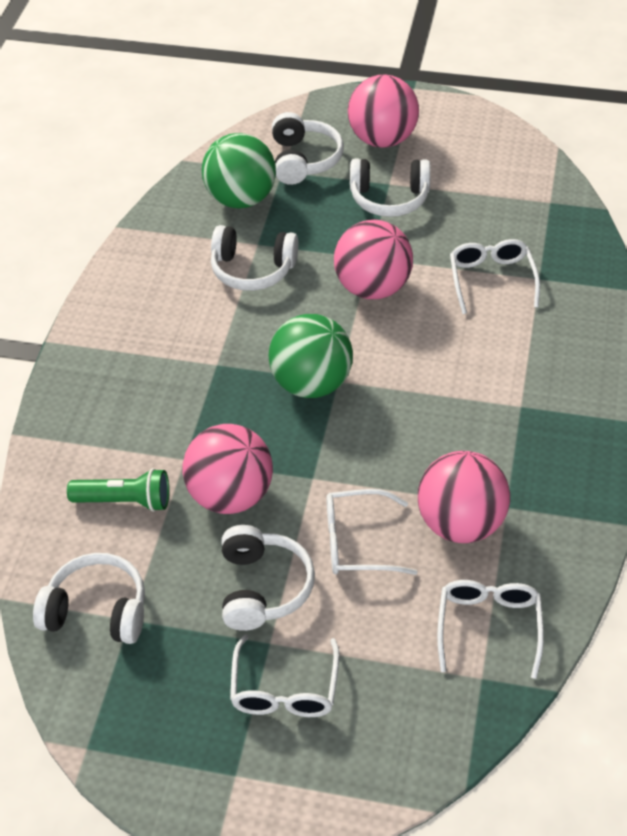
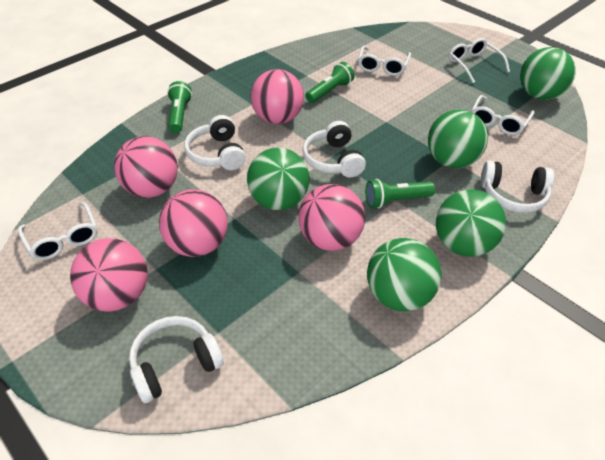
green ball: [202,133,276,208] [269,314,353,398] = 2 -> [247,148,310,210] [367,238,441,311] [428,109,488,168] [436,189,506,257] [520,47,576,100] = 5
green flashlight: [67,468,169,512] = 1 -> [167,81,192,133] [305,62,354,103] [366,179,435,208] = 3
pink ball: [182,424,273,514] [334,220,413,299] [348,74,419,147] [418,451,510,543] = 4 -> [70,238,148,312] [114,136,178,198] [159,189,228,257] [251,69,304,124] [298,184,365,251] = 5
white headphones: [33,553,145,644] [211,225,298,291] [221,525,315,631] [272,112,344,185] [350,159,431,217] = 5 -> [129,316,224,403] [184,115,246,170] [302,121,366,178] [481,161,554,213] = 4

